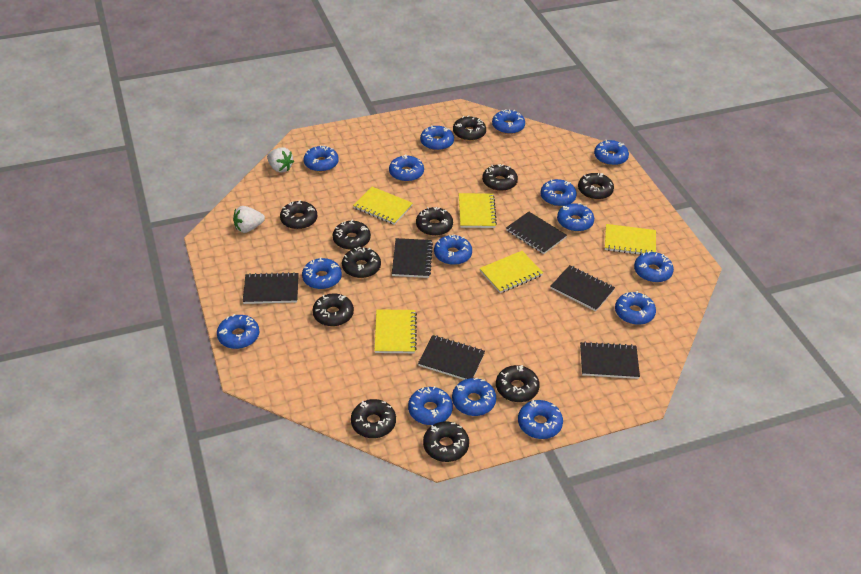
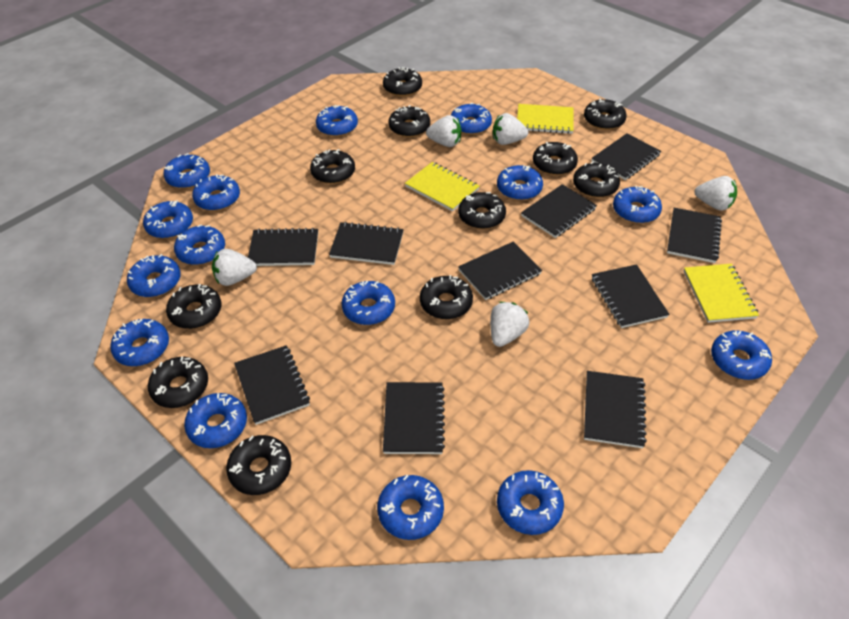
black notebook: [243,272,299,304] [392,238,433,278] [418,335,485,380] [506,212,567,254] [550,265,615,311] [580,342,640,379] = 6 -> [234,345,310,425] [248,228,318,266] [329,222,404,265] [383,382,445,454] [458,241,542,300] [521,184,597,238] [584,371,647,448] [592,133,661,180] [592,264,669,328] [667,208,722,263] = 10
white strawberry: [233,206,265,233] [267,147,294,173] = 2 -> [212,249,257,286] [426,115,462,147] [490,302,529,347] [493,113,528,145] [694,176,737,210] = 5
yellow notebook: [353,187,413,225] [375,309,417,353] [459,193,497,228] [479,251,543,293] [605,224,656,255] = 5 -> [405,162,479,211] [517,104,574,134] [684,264,759,323] = 3

